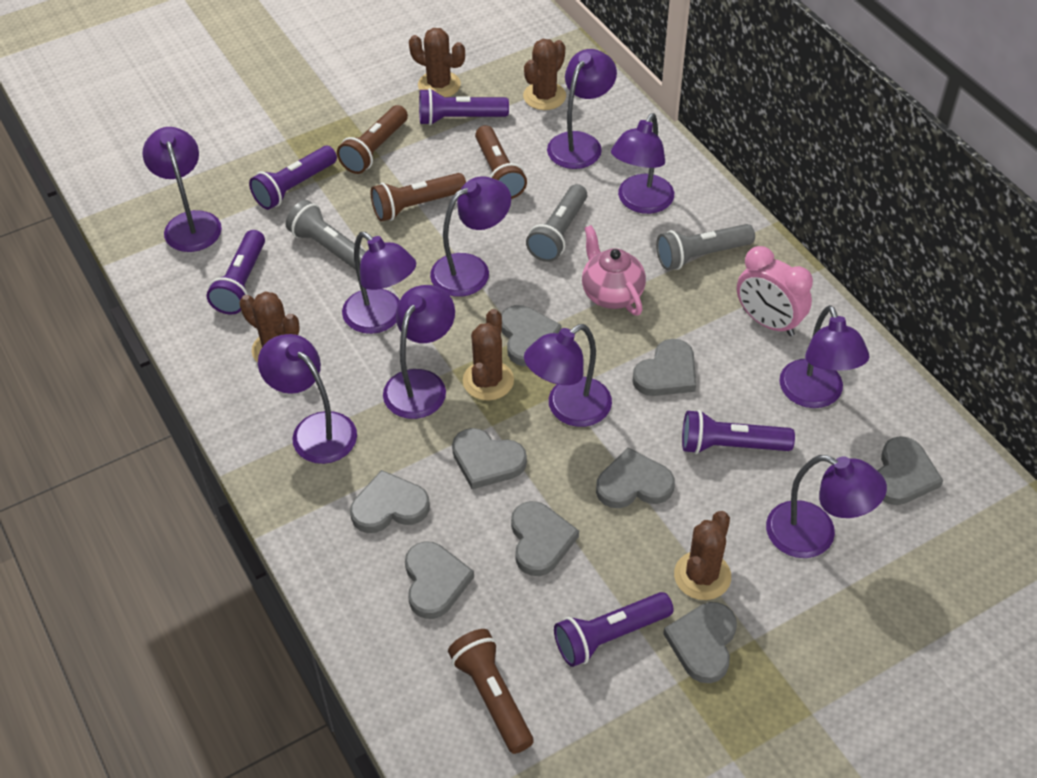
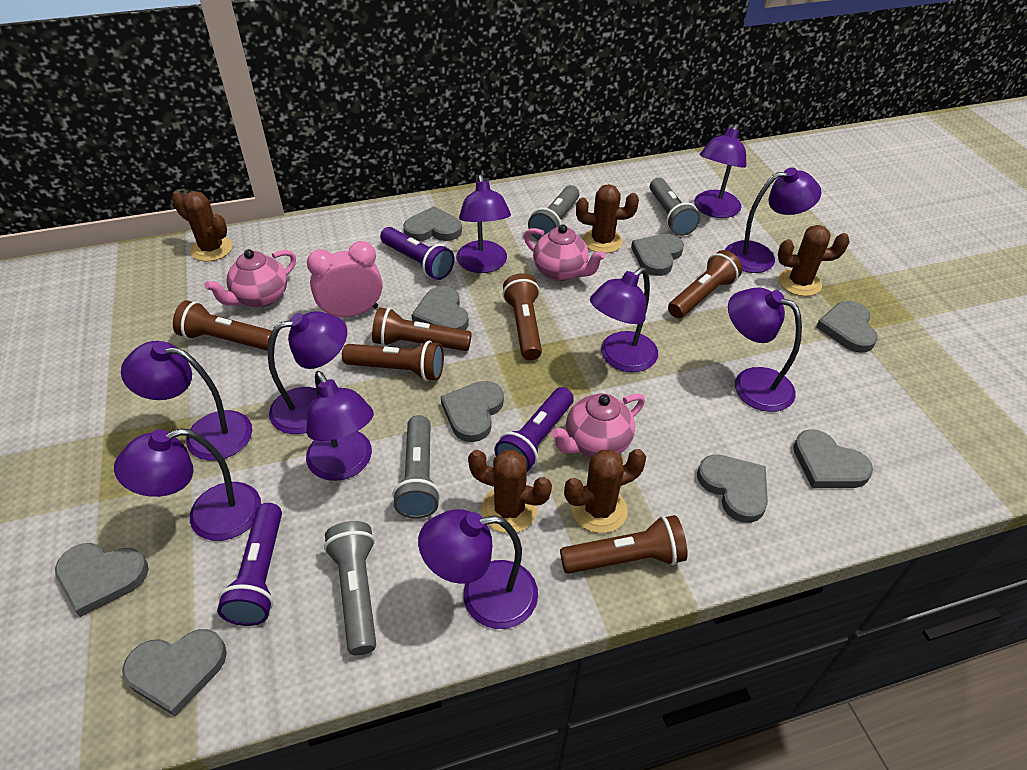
brown flashlight: [337,105,408,174] [371,173,466,222] [448,629,533,754] [475,125,527,199] = 4 -> [173,300,272,350] [342,341,444,381] [372,307,472,351] [503,273,542,360] [560,515,688,574] [668,250,742,318] = 6
grey flashlight: [286,200,366,270] [526,184,587,262] [656,224,755,270] = 3 -> [324,521,376,655] [392,415,440,519] [528,185,579,240] [650,178,700,236] = 4
pink teapot: [582,225,646,315] = 1 -> [205,249,296,308] [524,224,606,281] [551,393,645,457] = 3
purple flashlight: [206,230,265,315] [249,146,337,210] [419,88,509,125] [554,592,674,667] [682,410,795,454] = 5 -> [217,503,282,626] [380,227,455,280] [494,387,574,472] = 3

